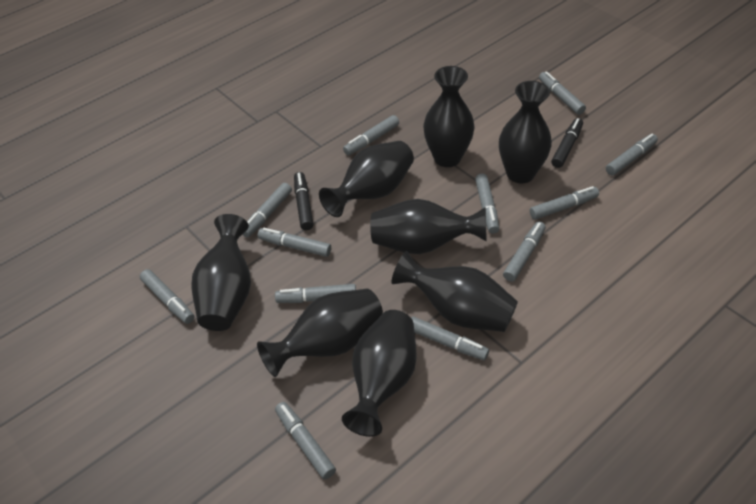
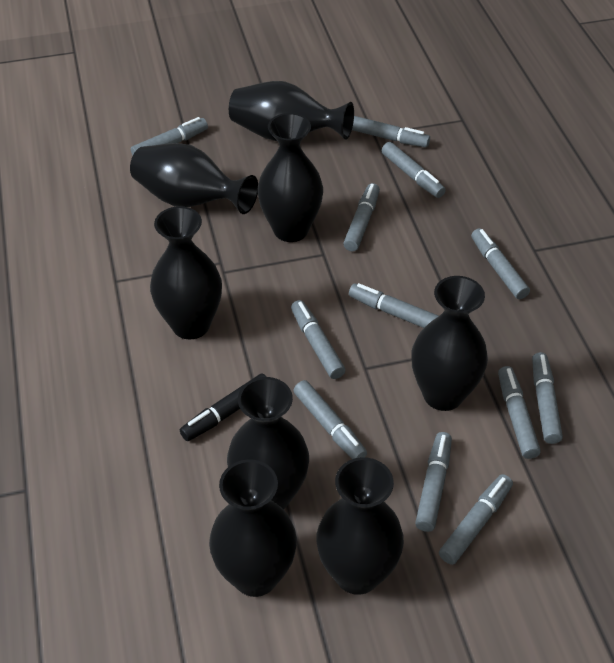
black marker: [294,172,313,230] [551,118,583,168] = 2 -> [180,373,266,441] = 1

